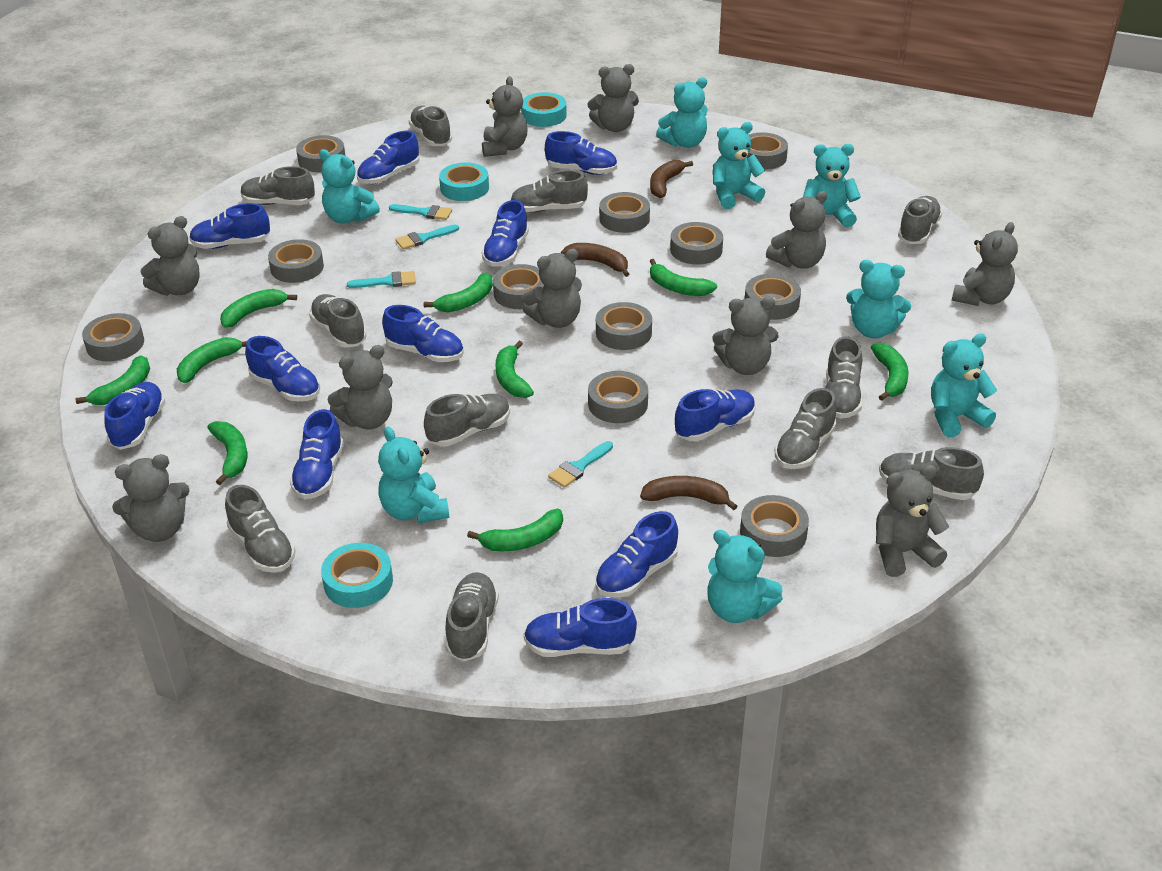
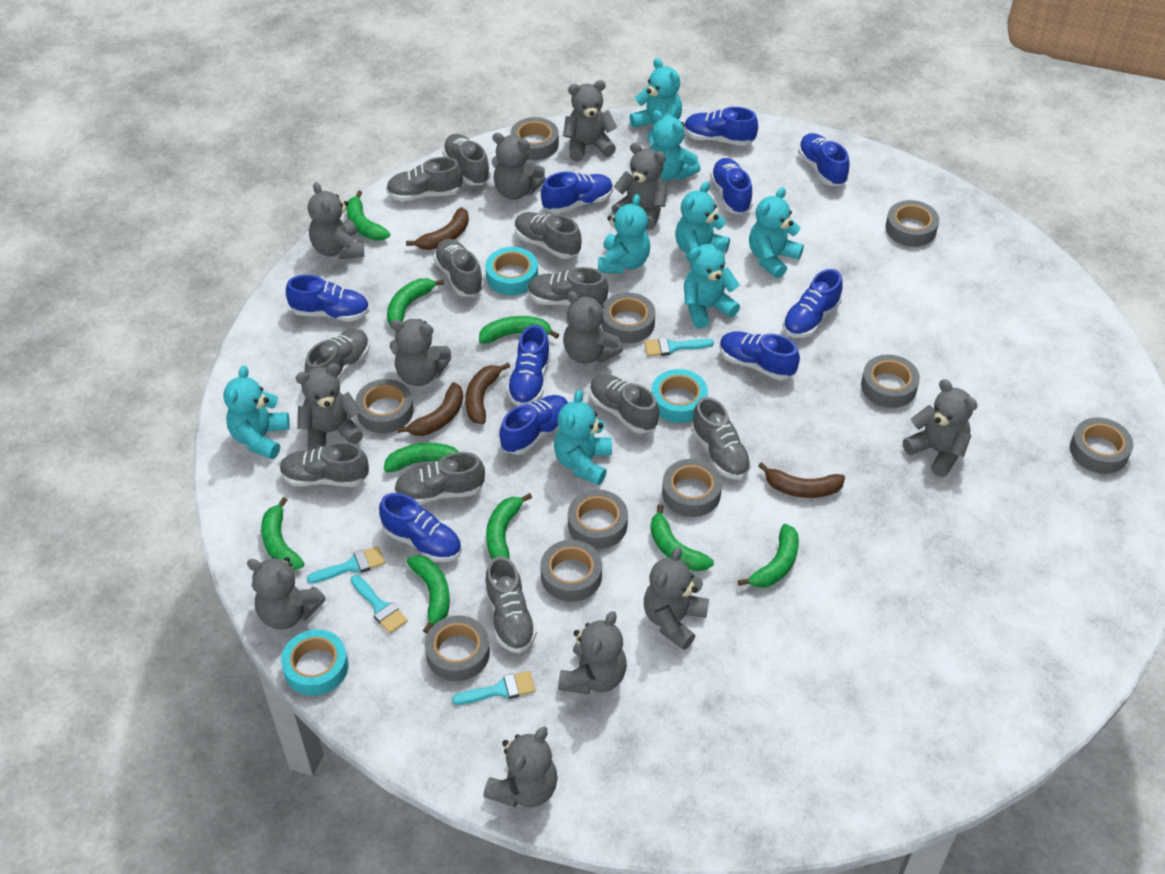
blue shoe: [104,382,165,450] [189,203,270,249] [245,336,320,401] [290,409,344,499] [357,131,419,184] [382,305,464,362] [482,200,529,267] [524,598,637,657] [545,131,617,175] [595,511,678,598] [675,389,756,441] = 11 -> [286,275,369,321] [379,493,462,562] [499,395,568,455] [507,325,551,406] [541,172,613,214] [684,107,758,146] [710,158,753,214] [720,331,800,380] [783,269,843,338] [798,133,850,186] = 10
brown banana: [561,243,629,277] [640,476,737,511] [650,160,693,198] = 3 -> [397,382,463,436] [406,207,469,250] [465,363,510,424] [758,462,845,498] = 4
grey tape: [82,313,144,362] [268,239,324,283] [296,135,345,172] [493,264,545,309] [588,371,648,423] [596,302,652,350] [599,192,650,233] [670,222,723,265] [740,495,809,557] [745,274,801,320] [747,133,788,170] = 11 -> [355,379,414,433] [425,616,490,681] [510,117,559,160] [540,540,602,602] [568,490,628,549] [601,292,655,343] [662,459,722,517] [861,354,920,408] [885,200,939,247] [1070,418,1133,474] = 10
grey teddy bear: [112,454,190,542] [141,216,200,296] [328,345,393,430] [482,76,528,157] [522,249,582,328] [588,64,639,132] [712,297,778,375] [766,191,827,269] [876,465,949,577] [952,222,1018,306] = 10 -> [247,557,326,630] [295,363,363,451] [308,182,364,259] [390,319,452,386] [484,726,558,808] [492,133,546,200] [558,611,627,695] [563,80,617,161] [563,291,623,364] [611,143,667,230] [644,547,709,650] [903,379,978,477] = 12

